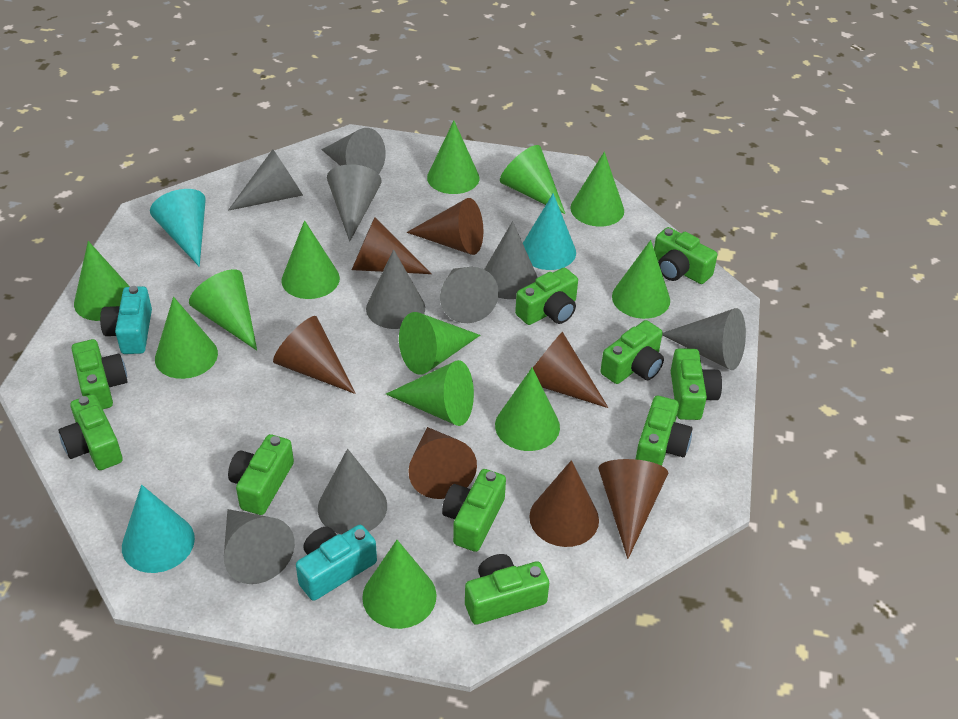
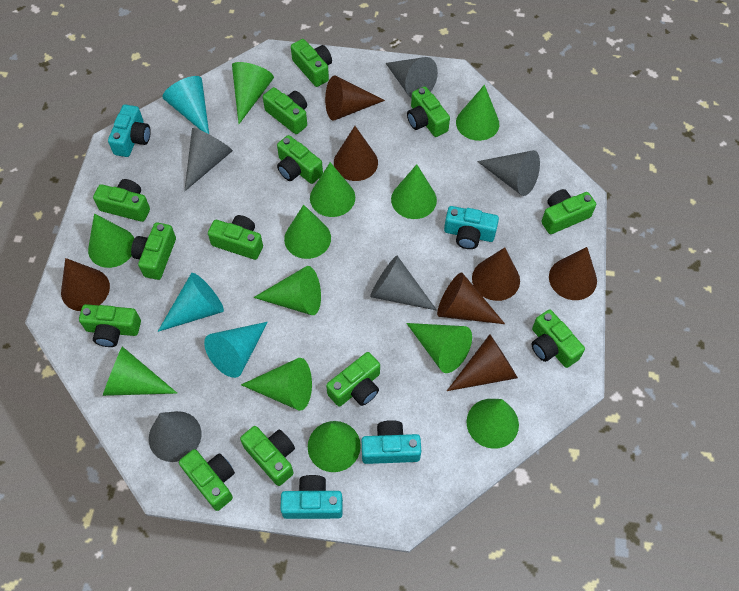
green camera: [59,394,123,470] [72,339,128,409] [228,434,294,515] [442,469,506,552] [465,554,549,624] [515,268,578,325] [600,320,664,384] [636,396,692,466] [654,227,717,284] [671,348,722,420] = 10 -> [79,304,141,347] [93,179,150,222] [131,222,176,280] [179,449,235,511] [208,215,263,260] [240,426,295,486] [263,87,307,134] [277,135,323,184] [291,39,332,87] [326,352,380,407] [407,86,450,137] [531,309,585,368] [541,189,596,234] = 13
grey cone: [224,509,295,584] [228,149,303,211] [318,449,387,534] [321,128,386,174] [327,164,382,242] [366,249,425,329] [440,267,499,323] [484,221,538,299] [662,308,746,370] = 9 -> [149,411,201,462] [184,128,233,191] [370,256,437,311] [386,57,438,98] [477,150,540,196] = 5
turquoise camera: [100,286,152,354] [296,525,377,601] = 2 -> [108,105,151,157] [280,475,343,519] [362,420,421,464] [444,206,499,249] = 4

